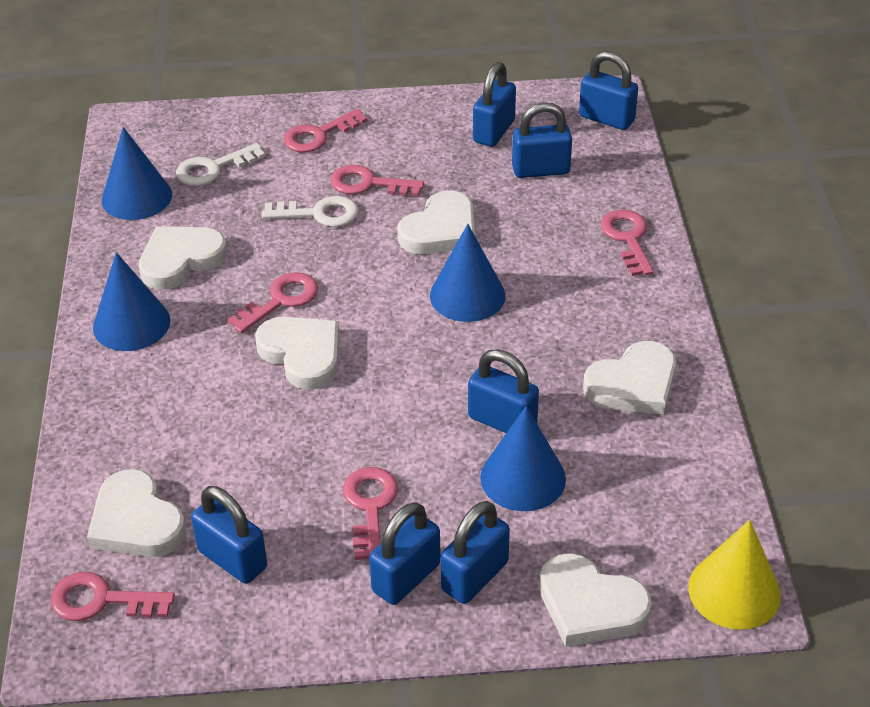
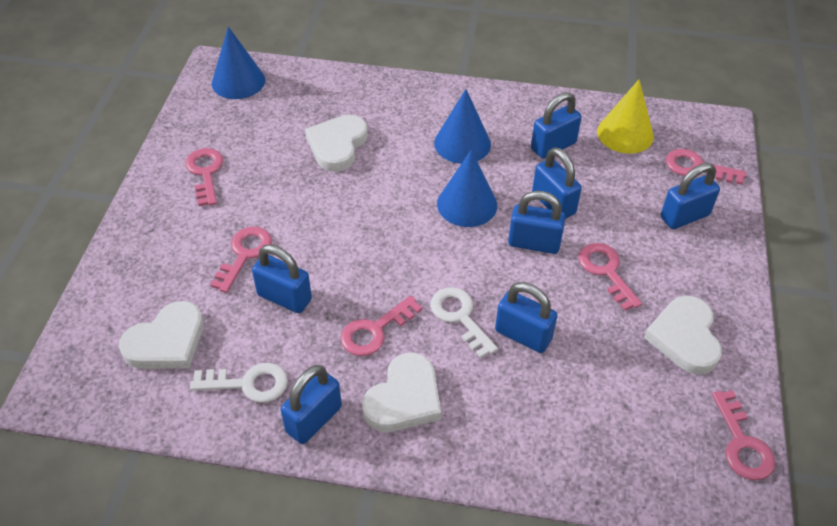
blue cone: [93,252,170,351] [102,127,172,220] [430,224,505,322] [480,406,566,511] = 4 -> [212,27,265,99] [434,89,491,164] [437,150,497,227] = 3
white heart: [87,469,186,557] [139,226,227,290] [255,317,339,390] [397,190,475,254] [539,553,652,647] [583,341,676,415] = 6 -> [119,301,204,369] [305,115,368,172] [362,353,441,432] [644,296,722,375] = 4

